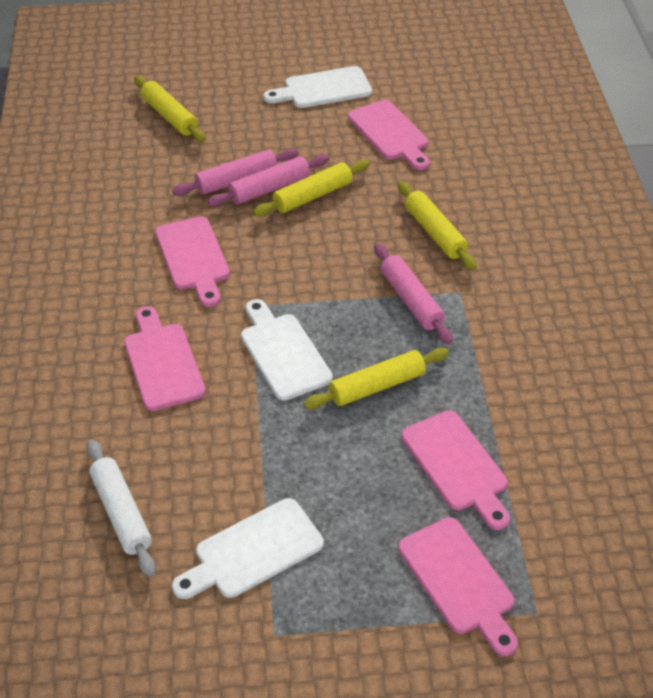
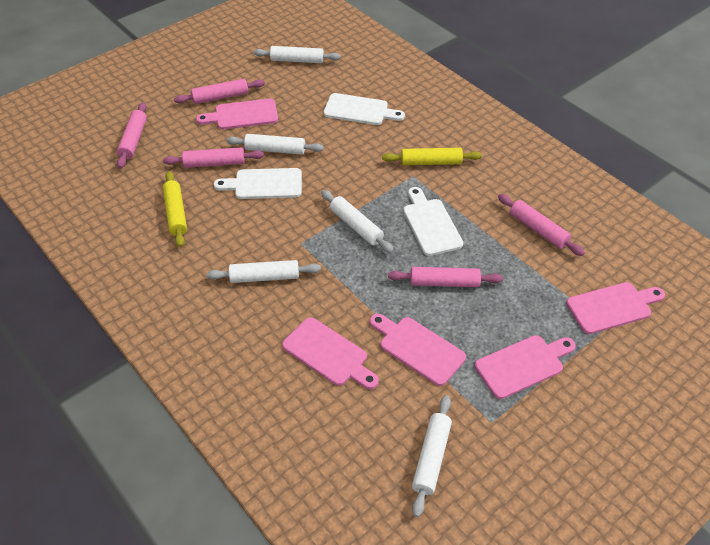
pink rolling pin: [172,149,298,196] [207,154,329,207] [374,243,453,344] = 3 -> [117,102,147,169] [163,147,264,168] [174,79,265,104] [388,267,503,287] [498,194,585,256] = 5
white rolling pin: [87,440,156,576] = 1 -> [207,260,321,283] [226,134,324,155] [254,46,341,63] [321,190,394,253] [412,395,452,517] = 5
yellow rolling pin: [134,76,206,142] [253,160,370,216] [304,348,449,409] [398,181,477,270] = 4 -> [163,171,187,247] [382,148,482,165] = 2

